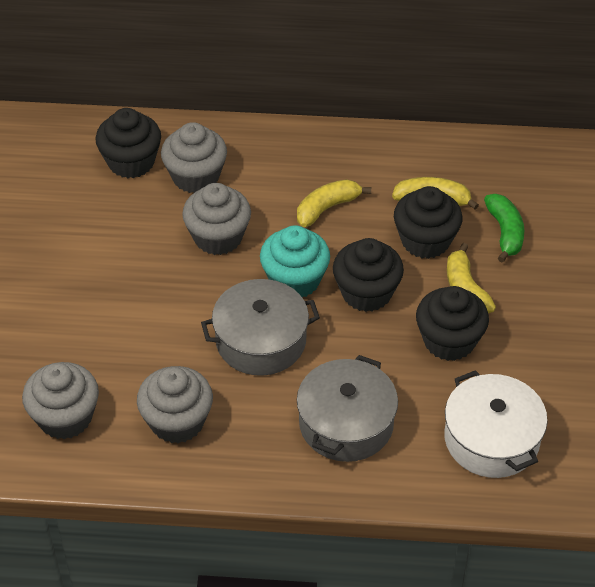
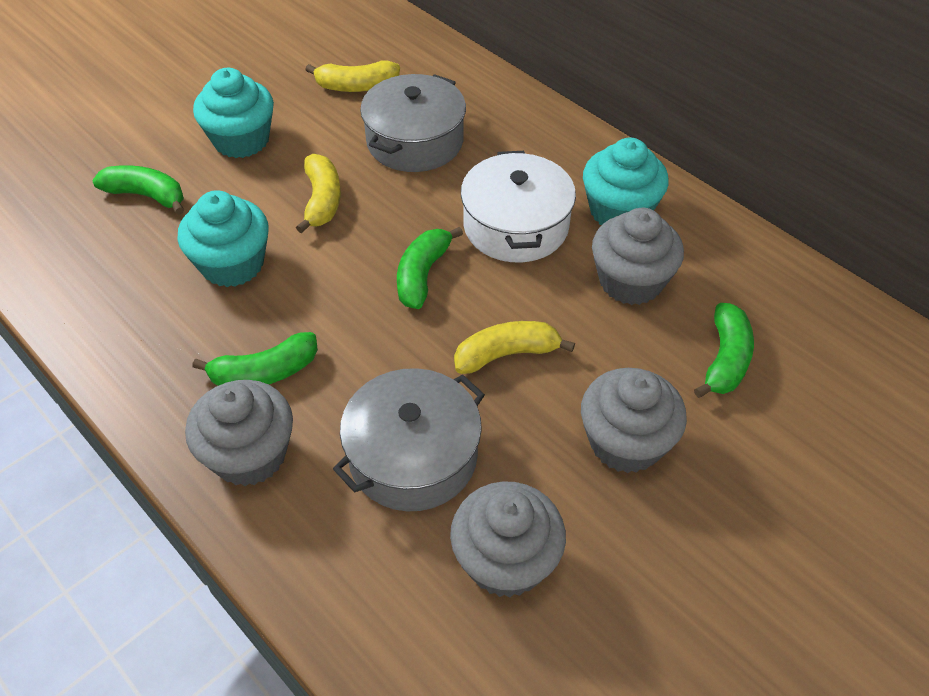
black cupcake: [96,108,161,178] [333,238,404,312] [394,186,463,259] [416,286,489,361] = 4 -> none = 0
green banana: [484,194,524,263] = 1 -> [92,165,184,215] [192,332,318,386] [397,227,463,309] [694,303,754,398] = 4
turquoise cupcake: [260,225,330,297] = 1 -> [178,190,269,287] [193,68,274,158] [583,138,669,225] = 3

